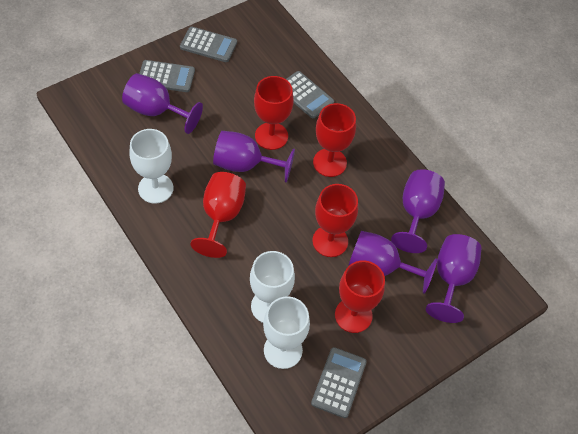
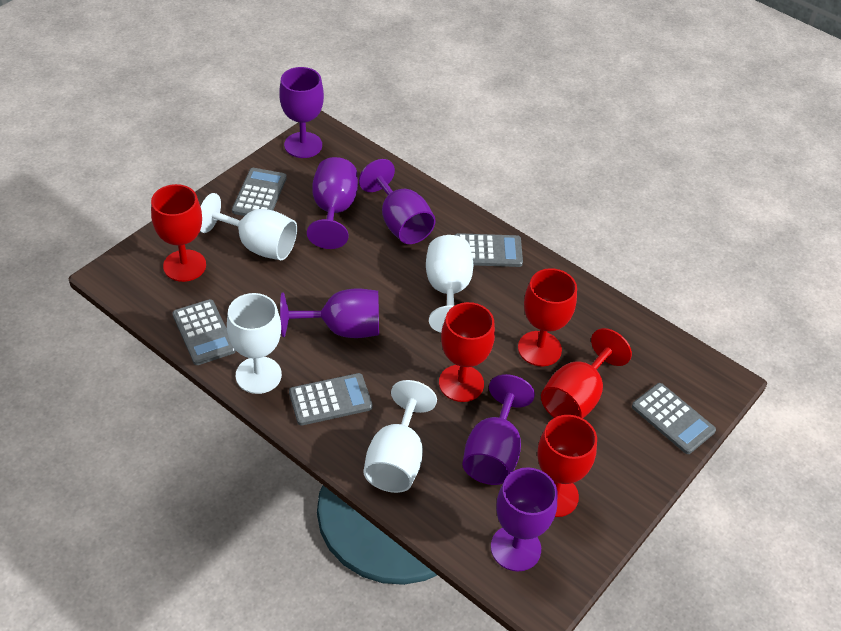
grey calculator: [139,60,195,92] [180,27,237,62] [286,71,334,118] [311,347,367,418] = 4 -> [172,299,236,365] [232,168,287,216] [289,373,373,426] [455,233,523,267] [632,383,716,454] = 5
purple goblet: [122,73,203,134] [213,131,295,183] [348,231,437,294] [391,169,445,253] [426,234,481,323] = 5 -> [279,67,324,158] [280,289,379,338] [307,157,358,249] [359,159,436,244] [462,374,535,485] [491,467,557,572] = 6
white goblet: [129,129,173,204] [250,251,295,323] [263,296,310,369] = 3 -> [200,193,297,260] [227,293,282,394] [363,380,437,493] [426,235,473,333] = 4

